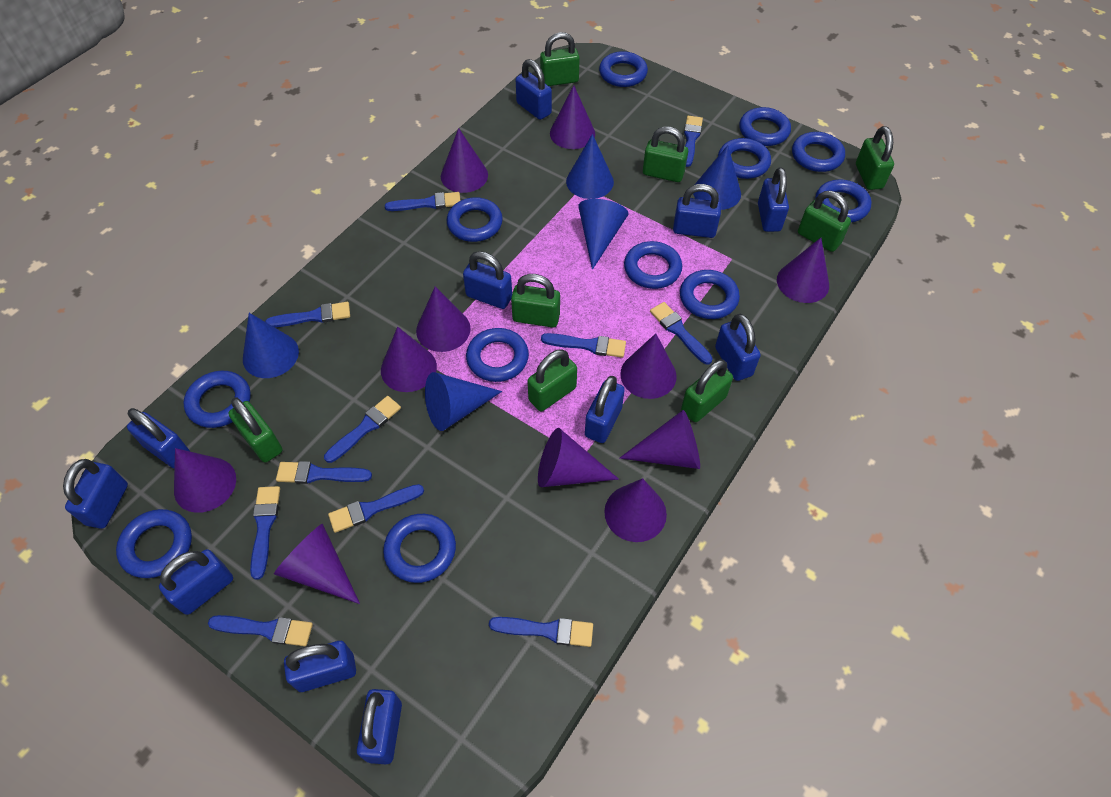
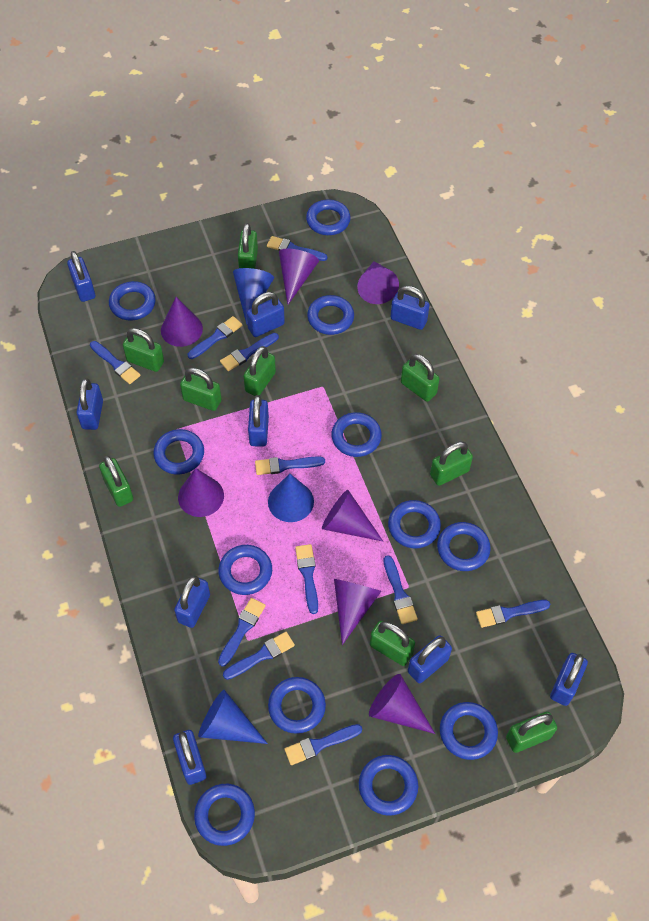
blue cone: [243,313,299,378] [425,372,502,431] [566,134,614,199] [578,199,628,270] [693,145,741,210] = 5 -> [198,690,268,744] [233,268,274,324] [268,473,314,522] = 3
blue padlock: [63,459,128,529] [127,408,190,468] [159,549,233,615] [284,641,356,692] [357,689,402,764] [463,251,512,309] [516,59,552,120] [585,376,625,443] [673,184,721,238] [715,314,761,381] [758,167,789,232] = 11 -> [67,251,95,302] [76,378,103,430] [173,730,206,785] [174,575,210,628] [246,292,285,337] [248,395,269,447] [390,286,430,330] [408,635,452,683] [550,653,588,706] = 9
green padlock: [228,397,282,462] [511,274,560,328] [528,349,577,411] [540,32,580,86] [643,126,688,182] [681,359,733,422] [798,191,851,252] [856,126,894,190] = 8 -> [99,456,133,507] [123,328,164,372] [180,368,221,411] [238,223,258,269] [244,346,276,396] [370,621,415,666] [401,354,440,402] [430,442,473,486] [506,712,557,753] = 9
purple cone: [174,448,236,513] [274,524,360,604] [381,327,437,392] [416,286,471,352] [441,128,488,193] [538,428,619,487] [550,85,595,149] [604,478,667,542] [619,410,700,469] [620,333,677,399] [777,238,829,303] = 11 -> [161,297,203,347] [178,468,224,517] [279,249,319,304] [322,490,383,541] [334,579,381,645] [357,261,399,304] [369,674,435,734] = 7

